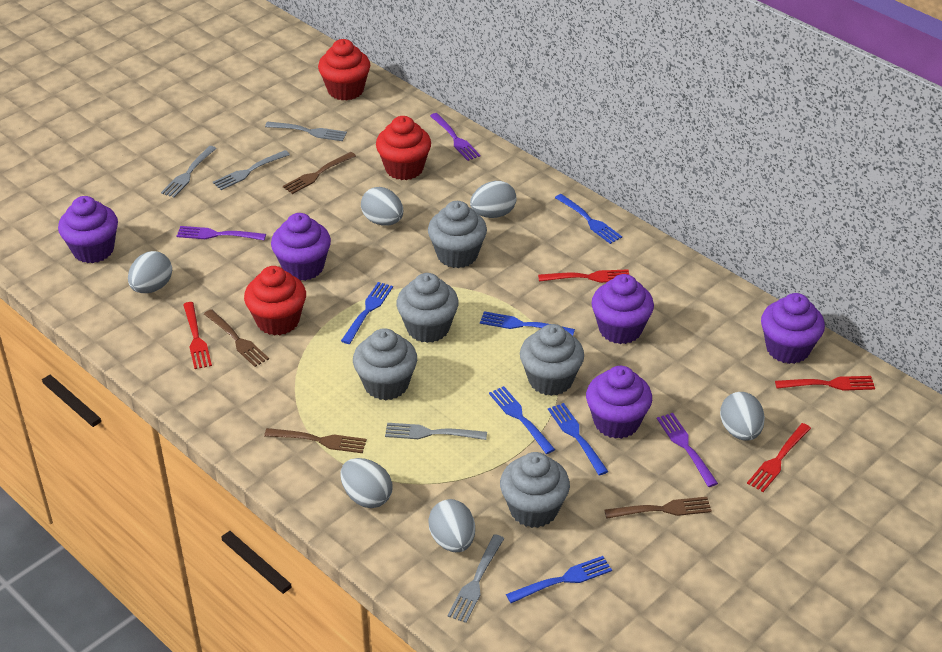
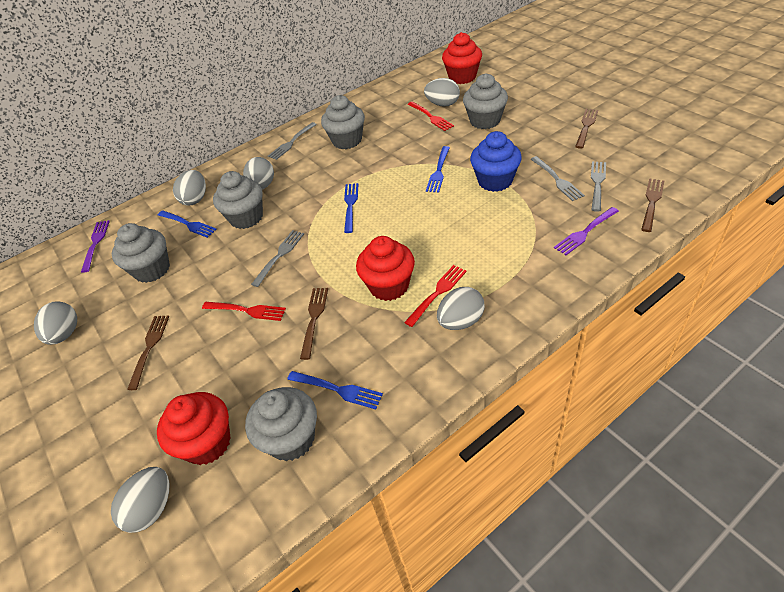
blue cupcake: none = 0 -> [470,131,522,192] = 1
blue fork: [341,282,393,344] [480,311,575,336] [489,386,555,454] [506,556,612,603] [548,403,609,475] [555,194,622,244] = 6 -> [158,210,217,238] [287,371,383,409] [344,183,359,233] [426,146,450,192] = 4
grey fork: [161,146,217,198] [213,150,290,190] [265,122,347,141] [385,423,487,440] [447,534,505,623] = 5 -> [251,230,304,287] [268,122,317,160] [531,156,585,201] [591,161,606,212] = 4
purple cupcake: [58,196,118,263] [271,213,331,281] [586,366,652,439] [591,274,654,344] [761,293,825,364] = 5 -> none = 0
purple fork: [177,226,266,240] [430,113,481,161] [657,413,718,487] = 3 -> [81,220,110,272] [554,207,619,255] = 2
red fork: [183,302,212,369] [538,269,629,283] [747,423,811,492] [775,376,875,391] = 4 -> [202,302,286,321] [404,265,467,327] [407,102,454,131] = 3

